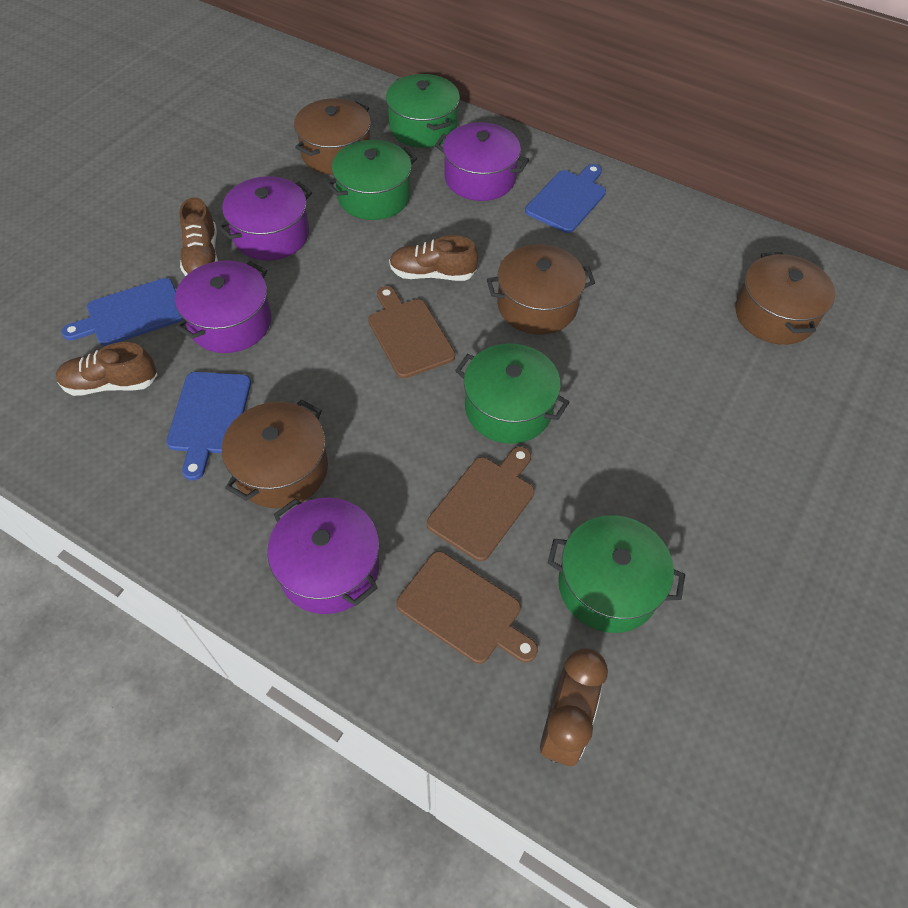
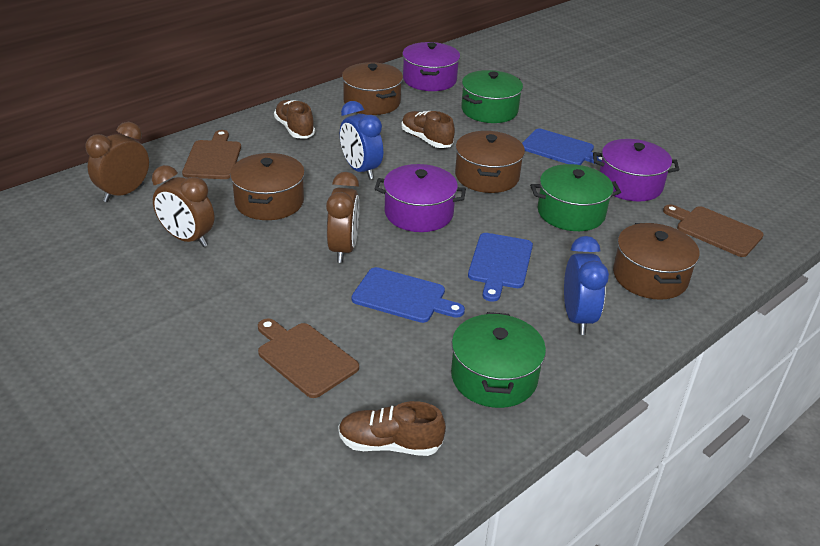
blue clock: none = 0 -> [340,101,383,180] [564,236,609,335] = 2
brown clock: [540,648,608,766] = 1 -> [85,122,149,202] [152,165,214,247] [326,172,359,263] = 3
green pot: [326,140,417,220] [386,74,460,148] [455,344,569,444] [547,515,685,633] = 4 -> [451,312,546,408] [461,70,523,123] [530,164,621,231] = 3
purple pot: [175,261,271,353] [217,176,312,261] [267,498,379,614] [435,122,529,201] = 4 -> [375,164,466,232] [402,42,460,91] [593,139,679,202] = 3

